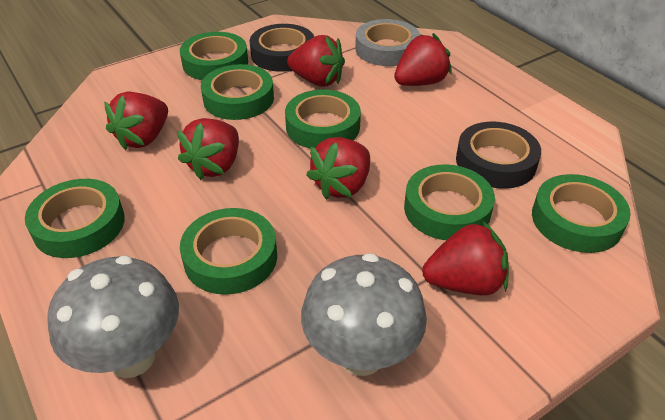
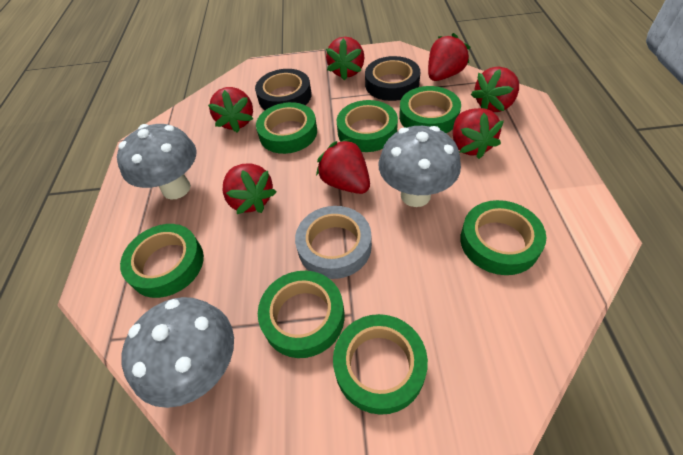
grey mushroom: [47,256,179,378] [301,253,427,376] = 2 -> [117,124,197,200] [121,297,234,408] [379,126,461,207] = 3
red strawberry: [104,92,168,150] [177,118,239,180] [287,35,345,87] [306,137,370,200] [394,33,452,86] [422,221,509,295] = 6 -> [208,87,253,133] [223,163,276,214] [316,138,370,194] [326,37,365,81] [428,33,470,81] [453,108,504,159] [471,66,519,112] = 7

